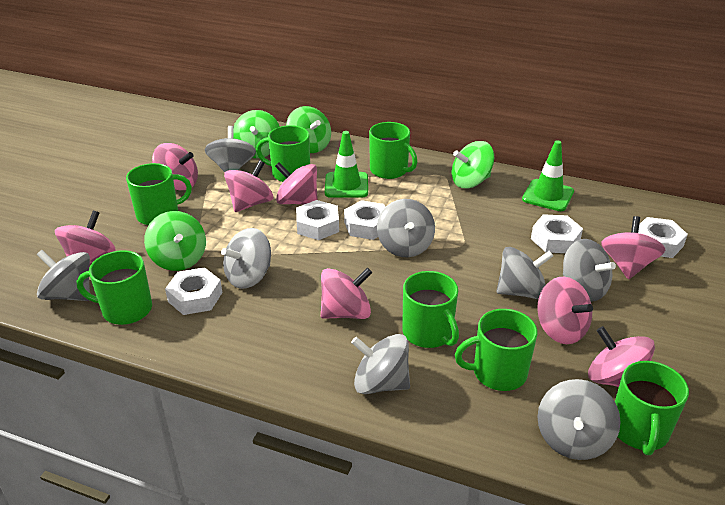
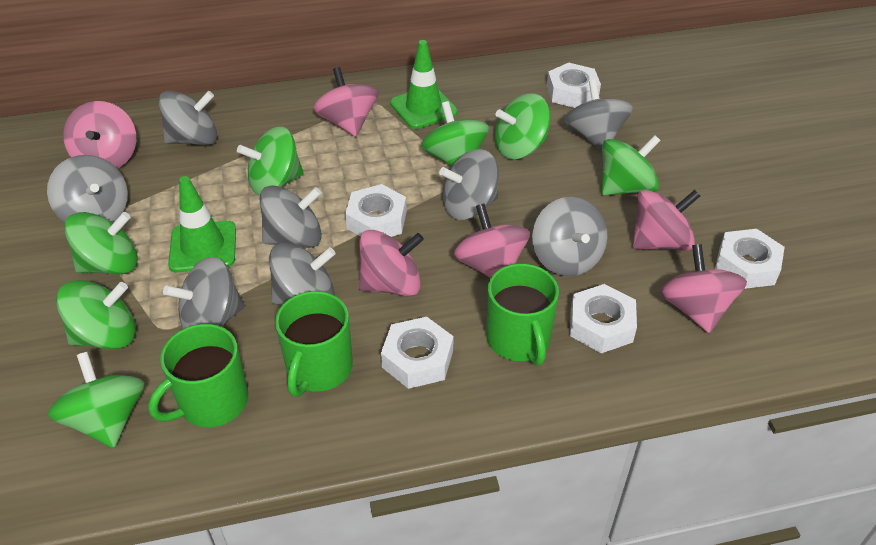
green mug: [77,250,152,325] [126,163,192,225] [256,125,310,182] [369,122,417,179] [402,271,459,348] [455,309,537,391] [615,361,689,455] = 7 -> [148,324,248,427] [275,291,353,397] [486,263,559,366] = 3
green spinning top: [144,211,206,271] [233,110,280,158] [286,106,331,153] [452,141,494,188] = 4 -> [48,352,145,448] [56,280,136,349] [65,212,138,275] [237,126,304,196] [421,101,489,166] [495,93,551,159] [602,135,661,196] = 7
pink spinning top: [55,210,116,263] [152,143,198,190] [224,160,273,212] [275,162,318,205] [321,268,372,319] [537,277,593,344] [588,326,655,387] [601,216,666,279] = 8 -> [63,101,136,169] [313,67,378,137] [359,230,424,296] [453,204,530,278] [633,190,700,251] [660,244,747,333] = 6

